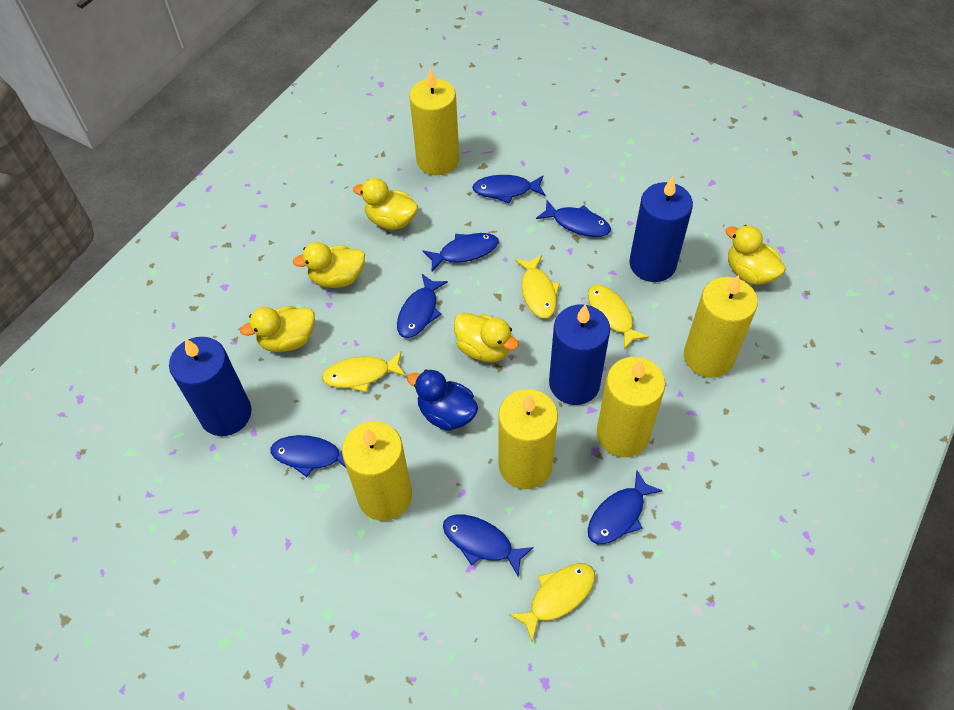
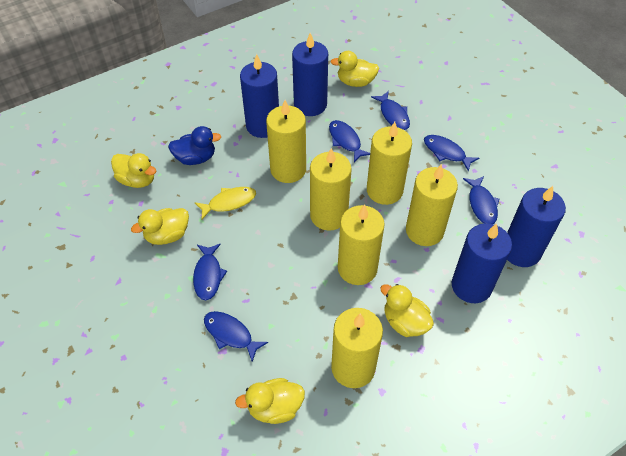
blue candle: [169,337,252,436] [549,304,610,405] [629,176,693,282] = 3 -> [240,54,279,138] [292,33,328,116] [452,223,512,303] [507,186,566,267] = 4
blue fish: [270,435,346,477] [397,274,448,338] [423,233,499,271] [443,515,534,577] [472,175,545,204] [536,200,611,237] [588,470,663,544] = 7 -> [193,244,227,300] [204,311,268,362] [329,120,370,162] [371,91,410,130] [424,135,480,172] [463,176,499,224] = 6
yellow candle: [342,421,412,521] [409,68,459,175] [498,389,558,489] [597,357,665,457] [684,275,758,378] = 5 -> [266,100,306,183] [310,148,352,231] [331,308,383,388] [338,204,385,285] [367,122,412,205] [406,164,458,246] = 6
yellow fish: [322,351,406,393] [509,563,595,642] [515,255,560,319] [588,285,649,350] = 4 -> [195,187,256,219] = 1

